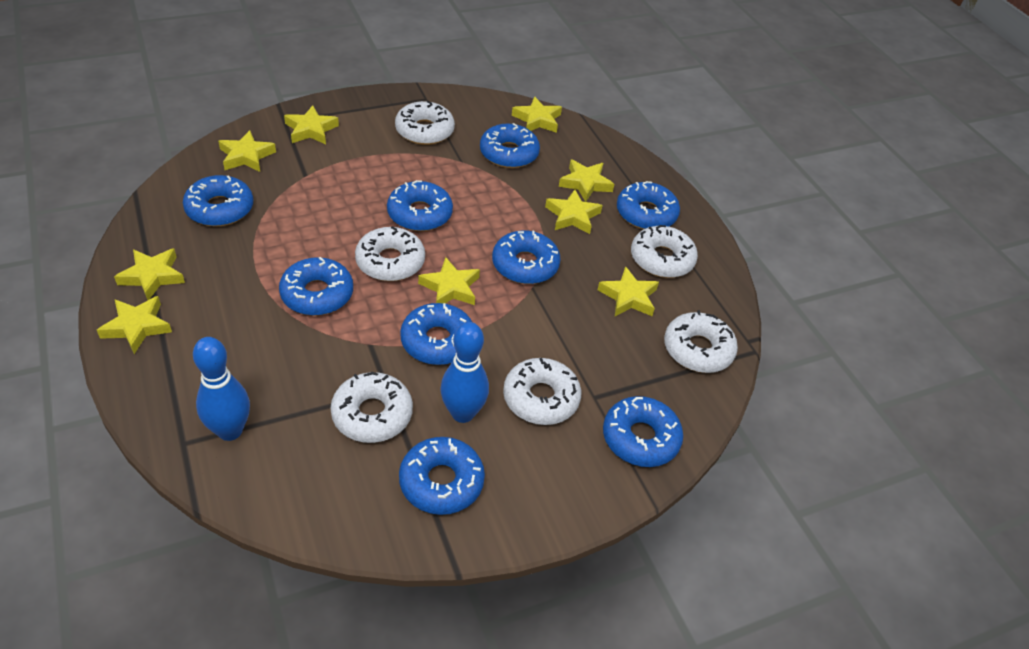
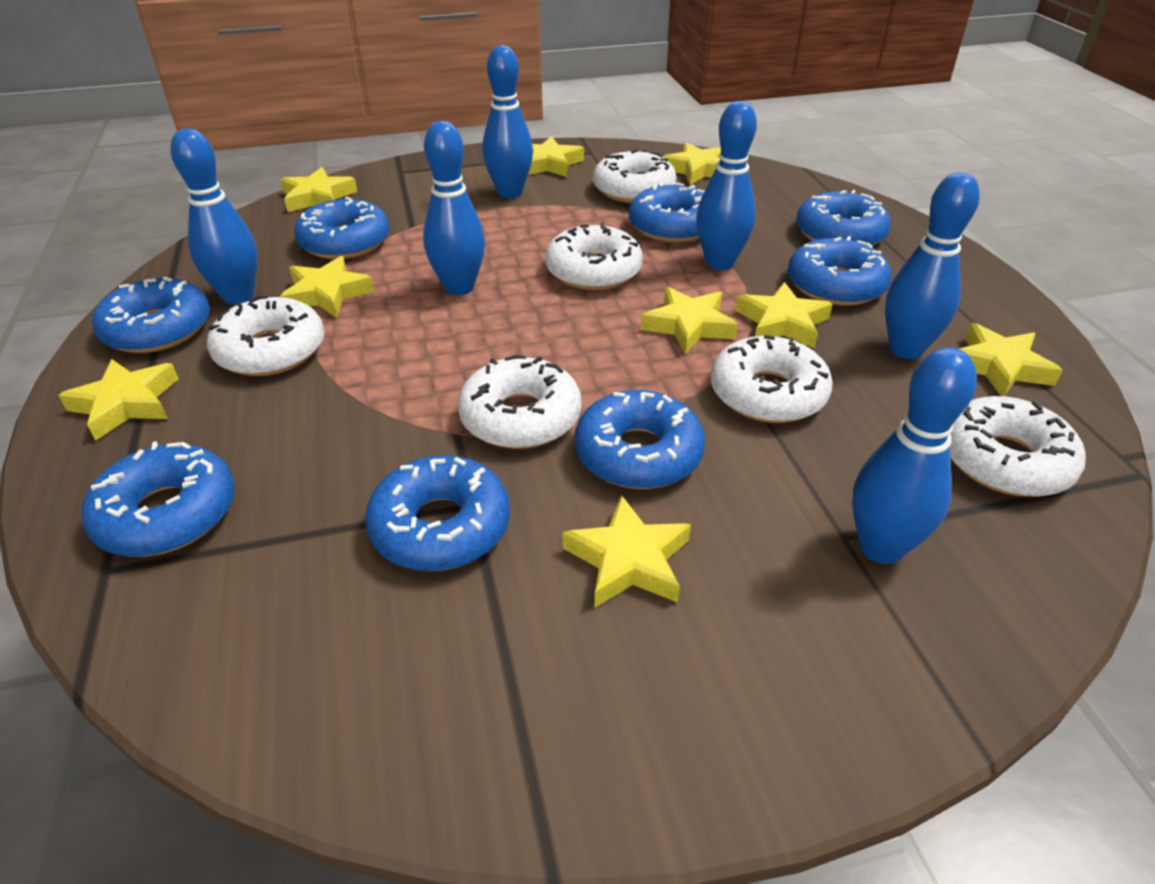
blue bowling pin: [193,337,250,441] [440,322,489,423] = 2 -> [170,128,258,305] [423,121,485,295] [482,45,533,198] [696,101,757,270] [852,347,977,564] [885,172,980,359] = 6
blue donut: [183,175,253,226] [279,257,353,316] [387,180,453,231] [399,437,485,515] [400,303,472,365] [480,123,540,168] [492,230,561,284] [603,396,683,467] [617,181,680,229] = 9 -> [82,441,235,557] [92,277,210,353] [294,197,389,259] [365,455,510,571] [575,390,705,489] [629,183,704,243] [788,236,892,306] [796,190,891,246] = 8

